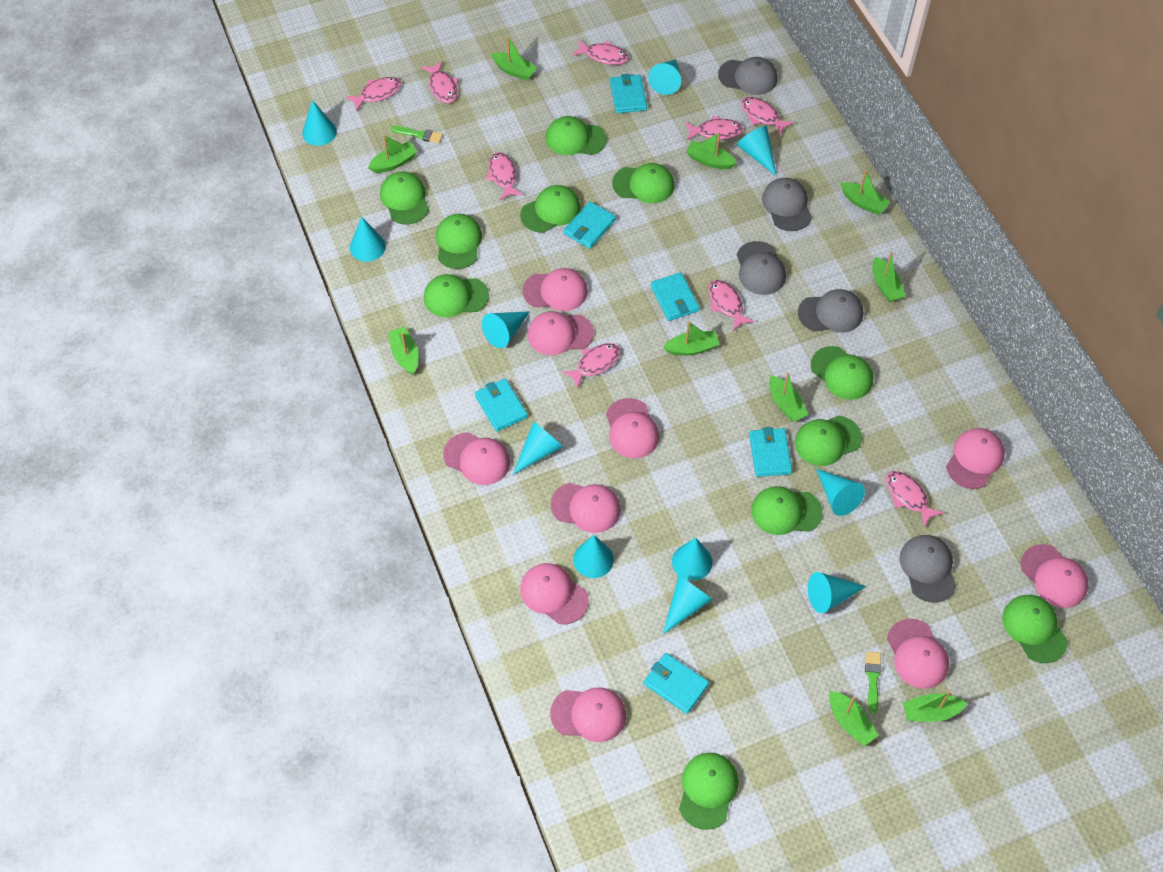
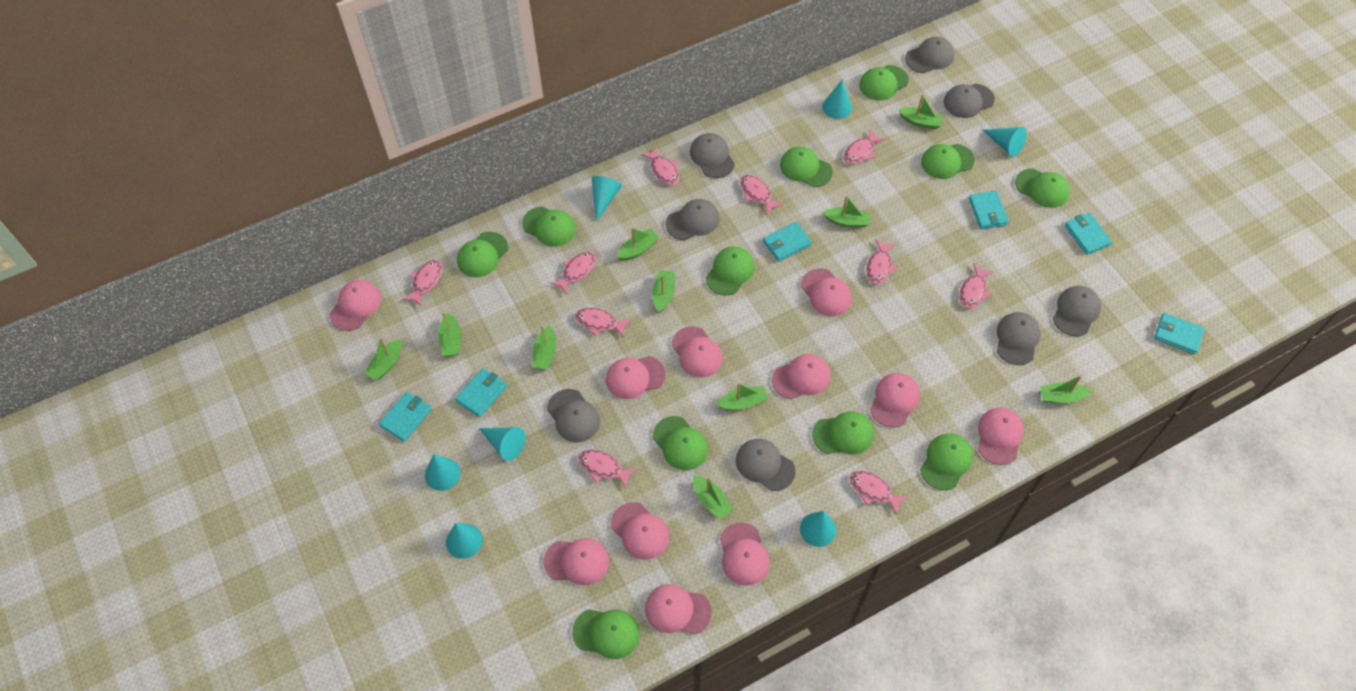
green brush: [391,126,443,143] [865,651,881,714] = 2 -> none = 0
grey cap: [718,57,777,95] [737,241,786,295] [762,178,812,231] [798,289,863,333] [900,535,956,602] = 5 -> [547,389,600,442] [665,199,720,241] [690,133,735,178] [736,439,796,491] [905,37,954,73] [944,83,995,118] [997,312,1041,365] [1053,286,1101,336] = 8
pink cap: [443,432,510,485] [520,563,589,625] [523,268,588,311] [528,311,594,355] [550,687,626,742] [551,483,621,533] [606,398,659,458] [887,619,949,689] [946,428,1005,489] [1021,544,1089,608] = 10 -> [329,280,381,331] [544,538,609,585] [606,356,666,399] [611,502,669,560] [645,584,712,634] [672,326,723,377] [720,523,770,586] [772,354,830,399] [801,268,852,316] [870,373,920,428] [978,408,1024,465] = 11
pink fish: [346,77,401,112] [422,61,459,103] [486,153,523,200] [562,343,620,389] [572,40,629,65] [685,116,743,140] [708,280,755,331] [741,97,794,135] [886,471,944,527] = 9 -> [402,260,442,307] [550,252,596,295] [575,308,631,337] [578,450,637,488] [641,147,680,186] [740,175,783,215] [844,129,886,164] [849,471,908,515] [866,239,897,285] [959,263,994,309] = 10
turquoise cone: [302,100,337,146] [350,216,386,262] [482,311,530,348] [513,421,563,475] [573,535,614,578] [648,59,681,95] [663,576,713,634] [672,538,712,581] [737,126,776,176] [808,572,866,613] [816,469,865,516] = 11 -> [425,454,460,491] [446,523,483,559] [479,427,525,461] [592,176,622,222] [800,511,836,547] [822,80,852,119] [983,127,1026,157] = 7

